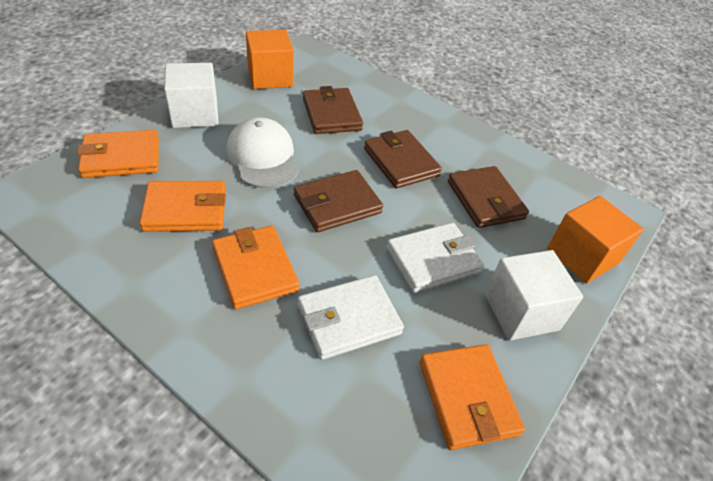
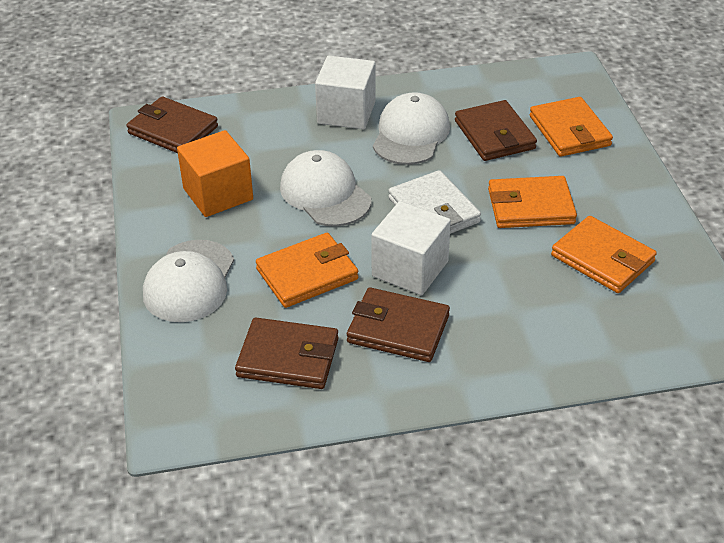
orange cube: [246,30,294,89] [547,196,643,284] = 2 -> [177,130,253,217] = 1
white cap: [226,117,299,188] = 1 -> [143,240,234,322] [280,150,371,227] [373,92,450,165] = 3
white wallet: [298,275,404,360] [386,223,484,293] = 2 -> [388,170,481,234] = 1

